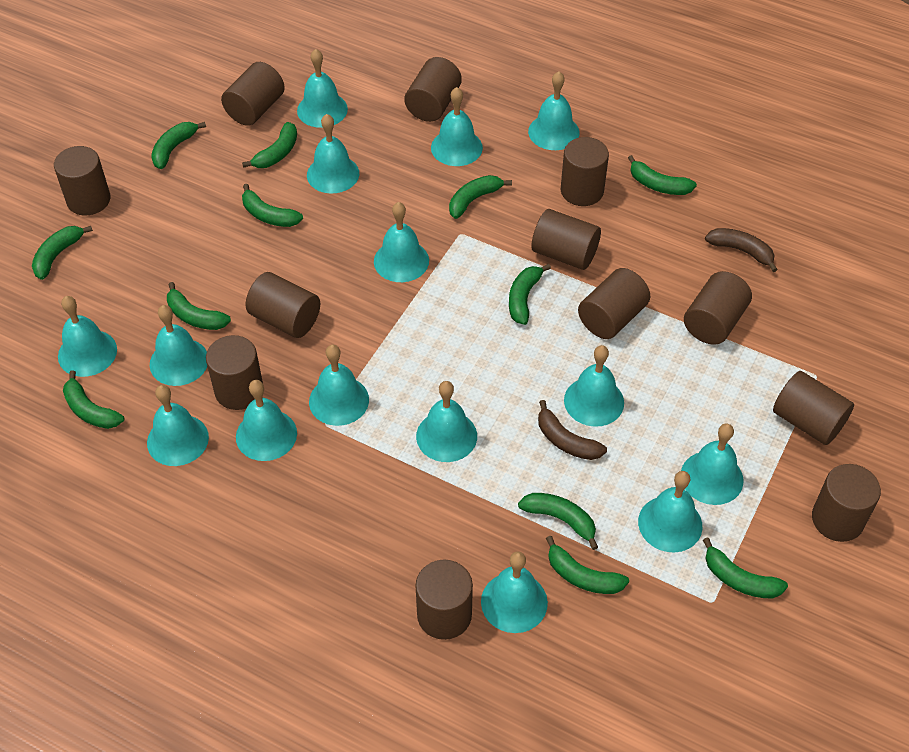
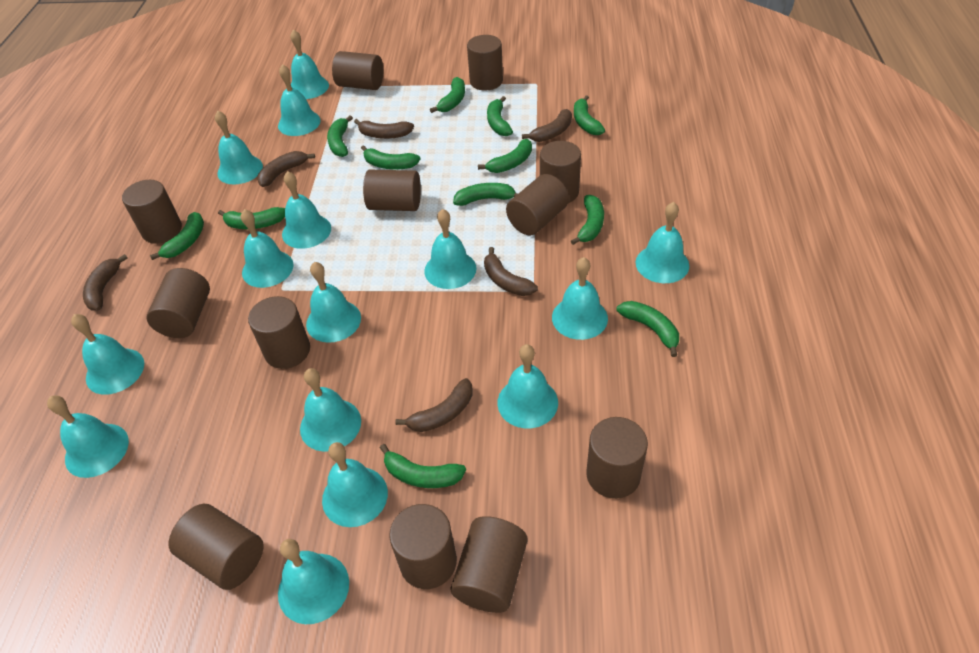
brown banana: [538,400,607,460] [705,228,778,272] = 2 -> [83,254,128,311] [257,151,315,187] [354,119,414,139] [395,378,472,432] [484,247,538,296] [522,109,572,142] = 6

